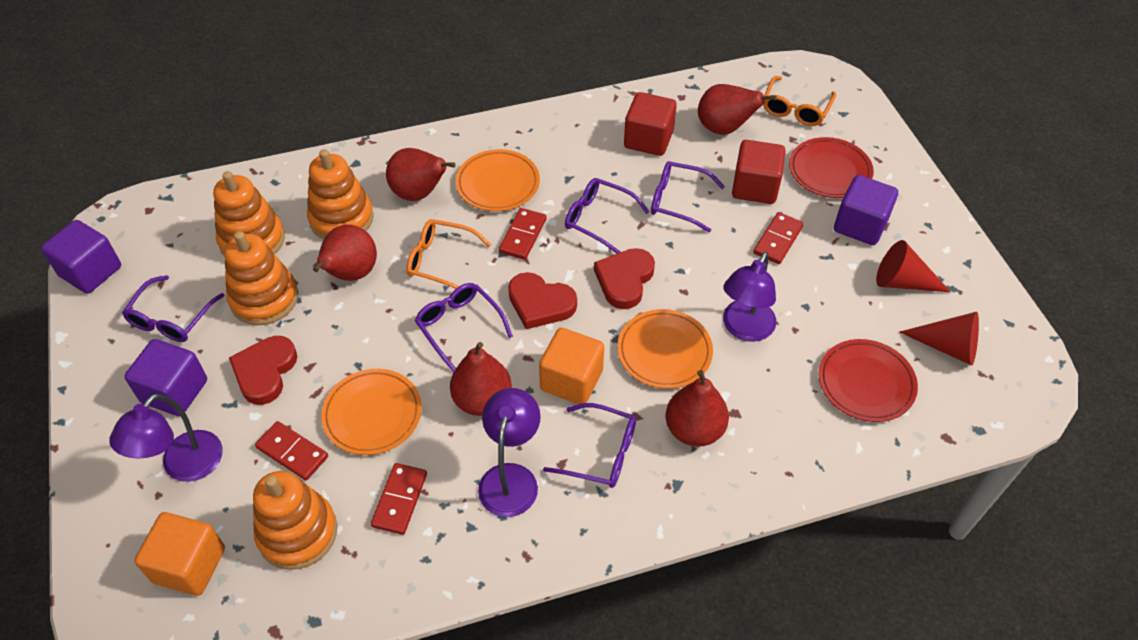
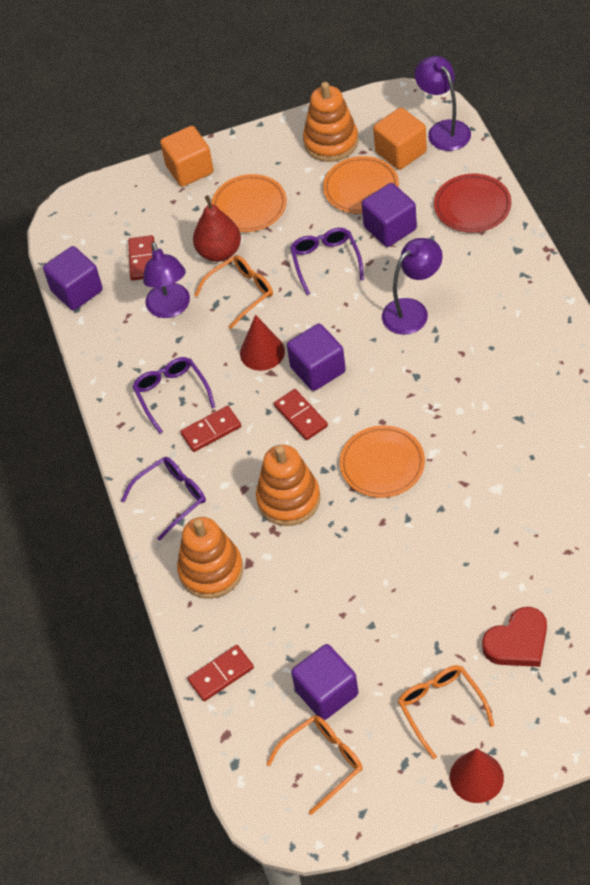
orange glasses: [407,219,491,289] [763,76,836,126] = 2 -> [194,255,273,329] [267,716,363,815] [398,665,495,759] = 3
orange stacking toy: [213,171,285,255] [224,231,298,325] [253,471,337,570] [307,149,374,240] = 4 -> [177,517,243,599] [256,445,320,526] [303,82,358,162] = 3
purple cube: [41,220,121,294] [124,339,207,416] [834,175,898,245] = 3 -> [43,246,103,310] [287,324,346,391] [291,644,358,720] [362,183,417,247] = 4
purple glasses: [122,275,225,342] [415,283,513,372] [543,403,636,488] [565,178,649,254] [651,161,725,232] = 5 -> [121,457,206,541] [132,357,215,434] [290,228,364,295] = 3
red cube: [624,92,677,156] [732,140,786,204] = 2 -> none = 0
red heart: [229,336,297,405] [508,272,577,329] [594,248,655,309] = 3 -> [482,607,547,667] = 1
red pear: [313,225,377,281] [386,148,456,201] [450,342,512,416] [666,370,729,447] [698,84,777,135] = 5 -> [193,195,241,262] = 1
red plate: [789,137,874,198] [819,339,918,422] = 2 -> [434,174,512,232] = 1

